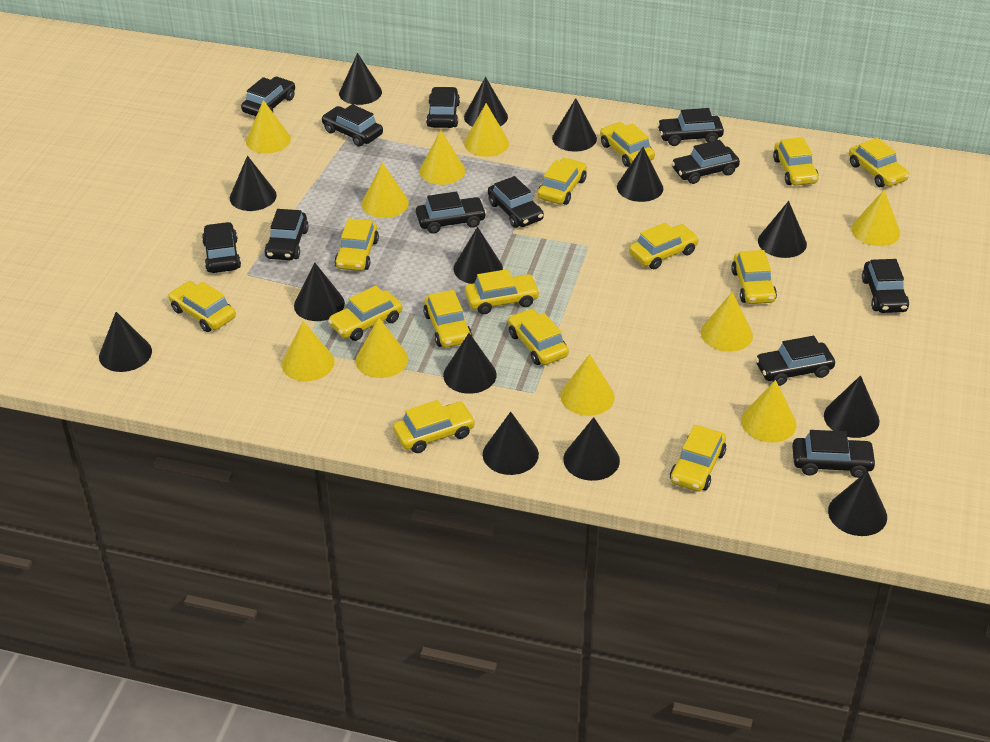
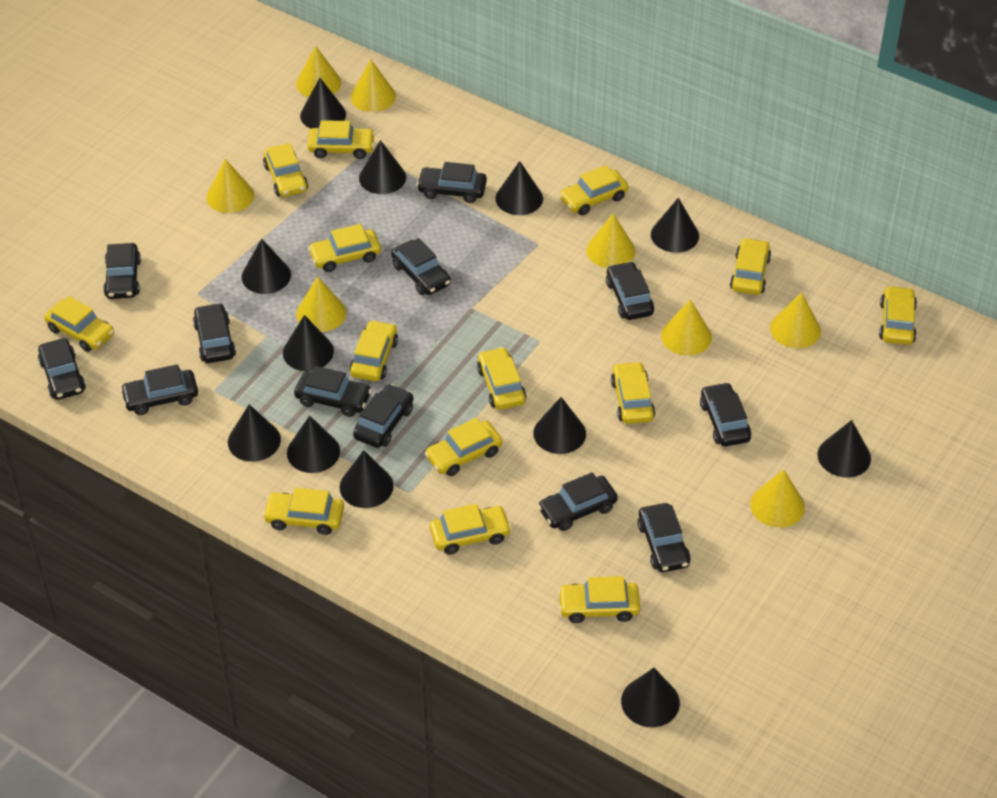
black cone: [99,312,152,372] [230,156,277,211] [294,263,345,321] [339,53,382,105] [443,333,497,394] [453,227,503,284] [464,77,508,127] [483,412,539,475] [552,98,597,152] [563,417,620,481] [617,147,663,202] [758,201,807,258] [824,375,880,438] [828,471,887,536] = 14 -> [228,404,281,462] [242,239,291,294] [283,315,334,371] [287,415,340,473] [300,78,346,129] [339,450,394,508] [359,140,406,194] [496,161,543,215] [533,397,586,454] [621,668,680,727] [651,198,699,253] [817,420,871,478] = 12
yellow cone: [246,100,291,154] [282,321,335,381] [356,318,408,378] [362,162,409,218] [419,130,465,185] [464,103,509,157] [561,354,615,416] [701,292,753,352] [741,380,797,443] [851,190,900,246] = 10 -> [206,159,254,213] [296,46,341,97] [296,276,346,332] [350,59,396,112] [587,214,635,268] [661,299,712,356] [750,470,805,528] [770,292,821,348] = 8

